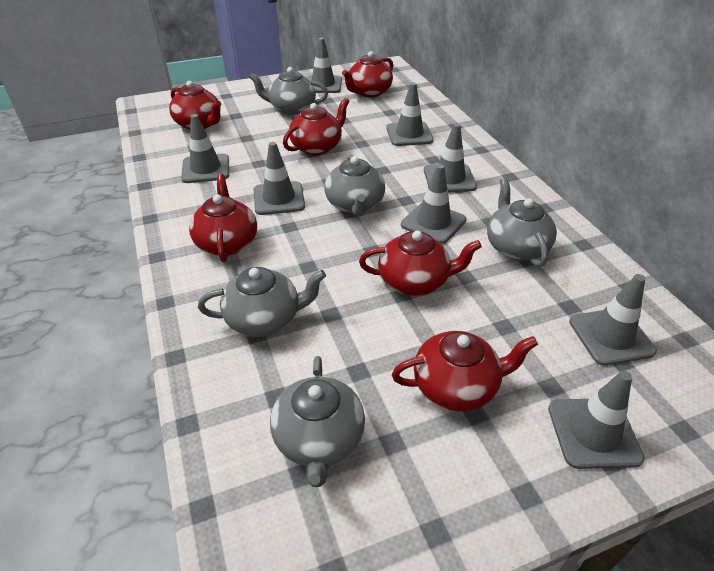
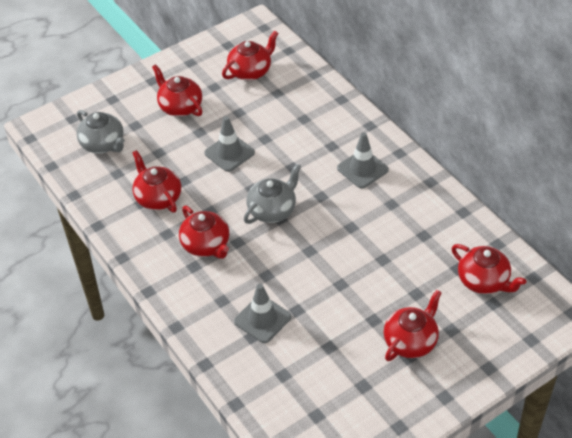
grey teapot: [198,267,326,337] [249,67,328,115] [270,356,365,487] [324,154,385,216] [487,178,557,267] = 5 -> [77,110,125,153] [244,164,301,224] = 2
grey traffic cone: [181,114,229,183] [254,142,305,215] [307,37,342,93] [386,82,434,146] [401,164,466,244] [424,123,477,192] [548,371,644,469] [569,274,657,366] = 8 -> [204,116,255,172] [234,284,291,343] [337,132,389,189] = 3

